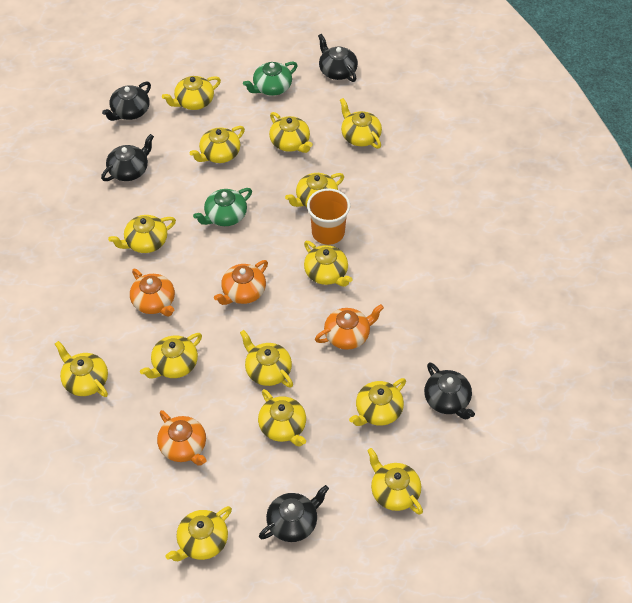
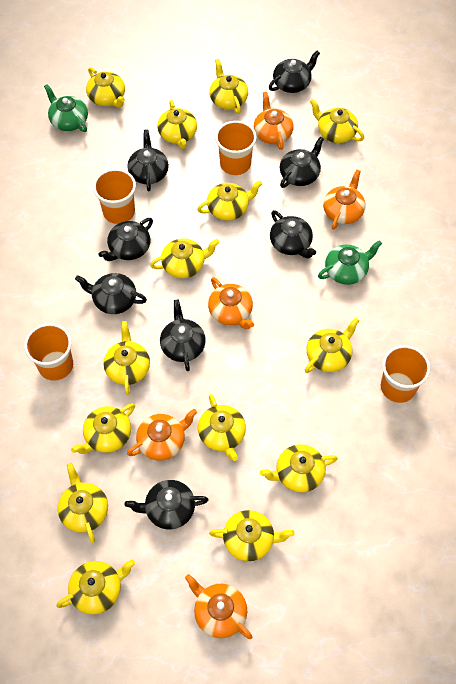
black teapot: [101,134,154,181] [102,82,151,121] [259,485,329,542] [318,34,358,82] [424,362,475,419] = 5 -> [75,273,147,314] [99,218,153,261] [124,480,209,529] [127,130,169,192] [160,299,206,371] [269,51,320,93] [270,210,316,259] [280,136,324,188] = 8
orange cup: [307,188,350,245] = 1 -> [24,323,73,381] [93,169,136,224] [215,121,257,175] [381,345,430,403] = 4
orange teapot: [130,269,175,316] [157,410,207,466] [214,260,268,305] [315,304,384,350] = 4 -> [127,409,197,461] [185,574,252,639] [208,277,254,329] [254,92,294,150] [323,169,365,230] = 5

